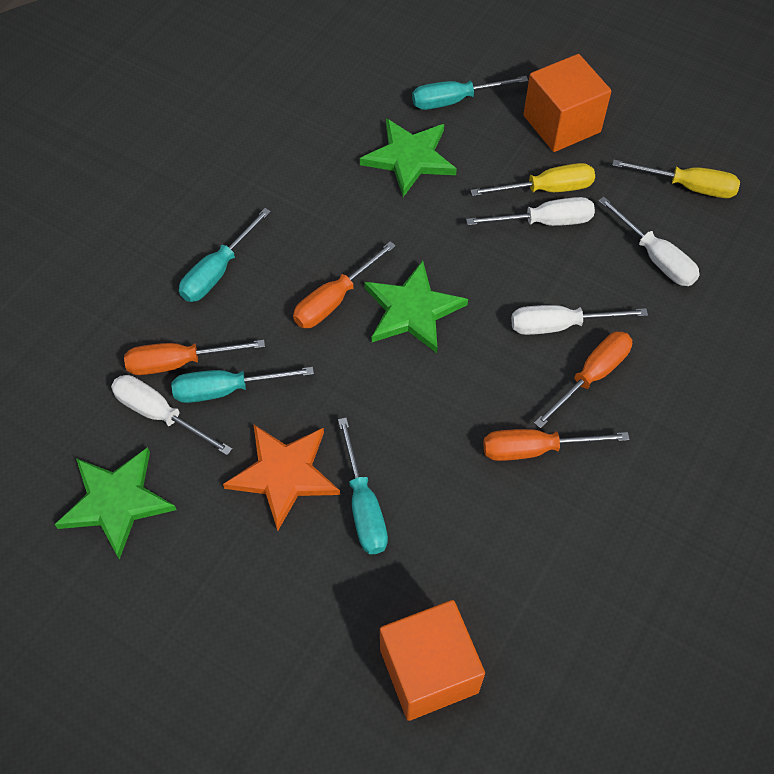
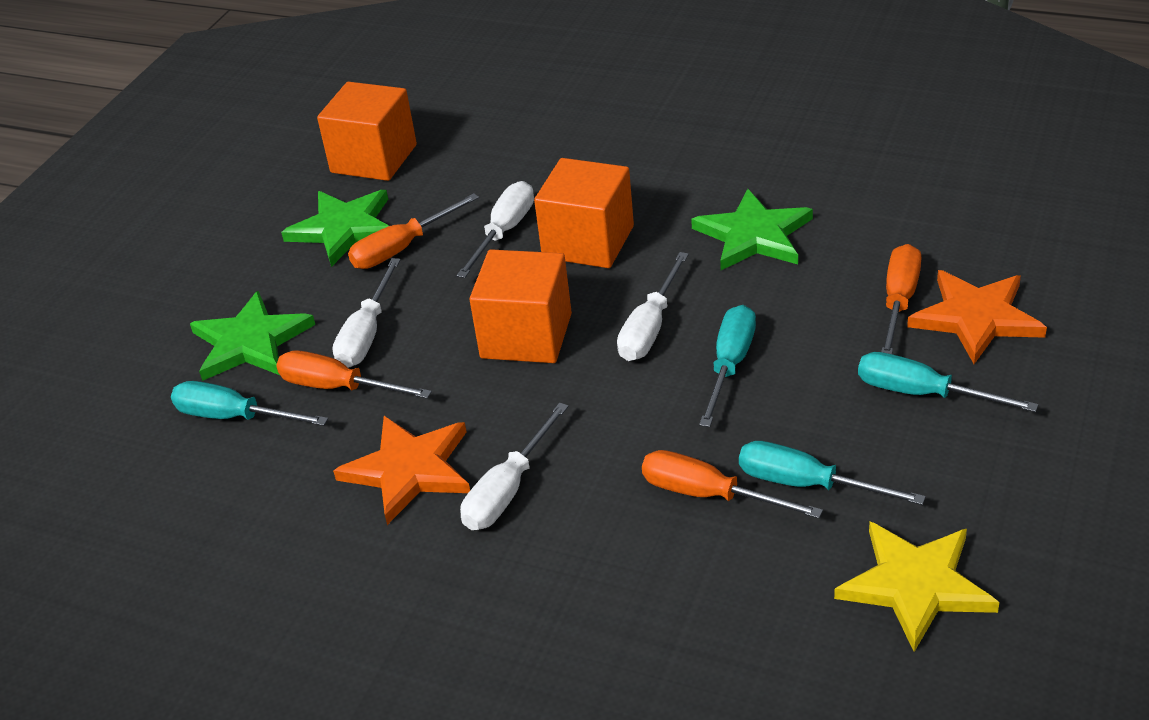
orange cube: [380,600,485,721] [523,54,612,152] = 2 -> [317,82,417,181] [470,249,572,363] [534,158,634,268] = 3
orange star: [223,424,340,531] = 1 -> [333,416,470,525] [907,270,1047,364] = 2
yellow screwdriver: [470,163,595,196] [612,160,740,198] = 2 -> none = 0
yellow star: none = 0 -> [834,522,999,652] = 1

